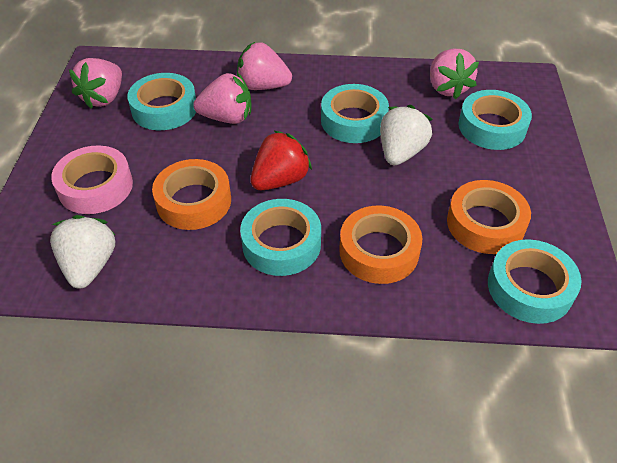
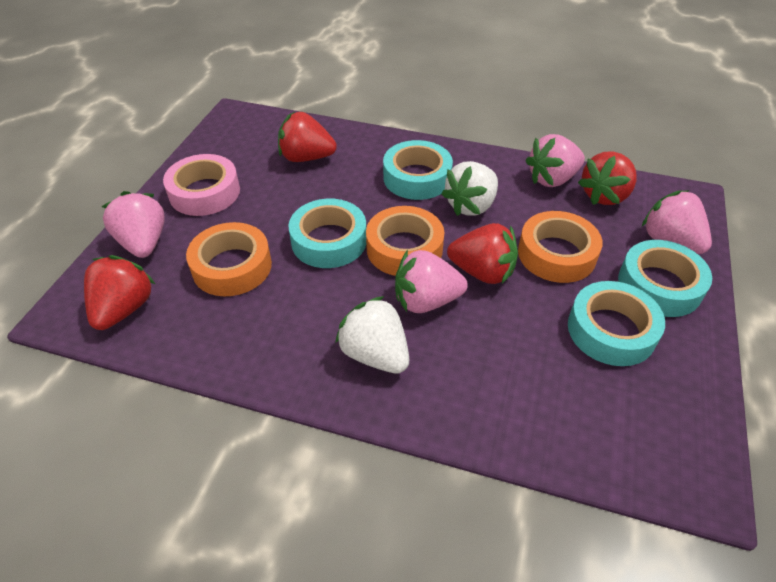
red strawberry: [251,130,312,190] = 1 -> [84,255,155,330] [278,112,337,162] [447,223,518,284] [578,151,637,205] = 4
turquoise tape: [127,73,196,130] [240,199,321,276] [321,84,389,143] [458,90,532,150] [488,239,582,324] = 5 -> [288,199,366,268] [383,140,453,200] [568,281,665,366] [618,240,712,317] = 4

